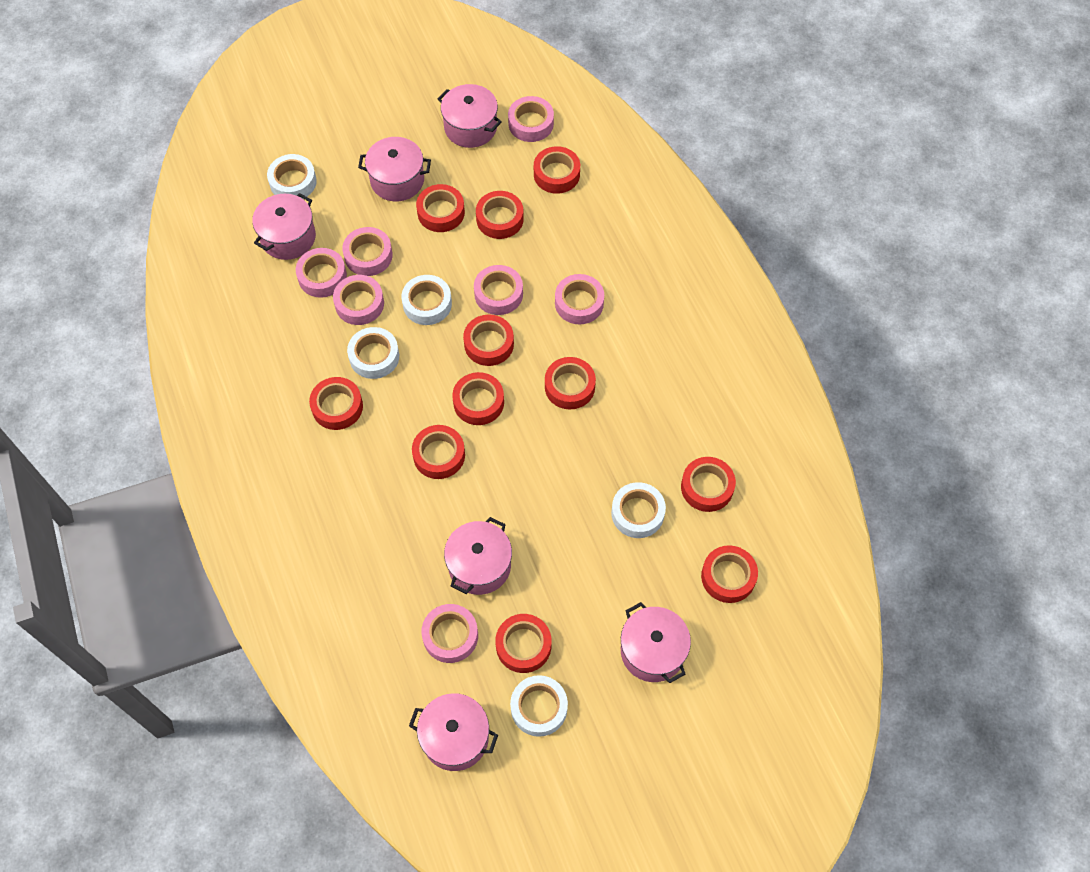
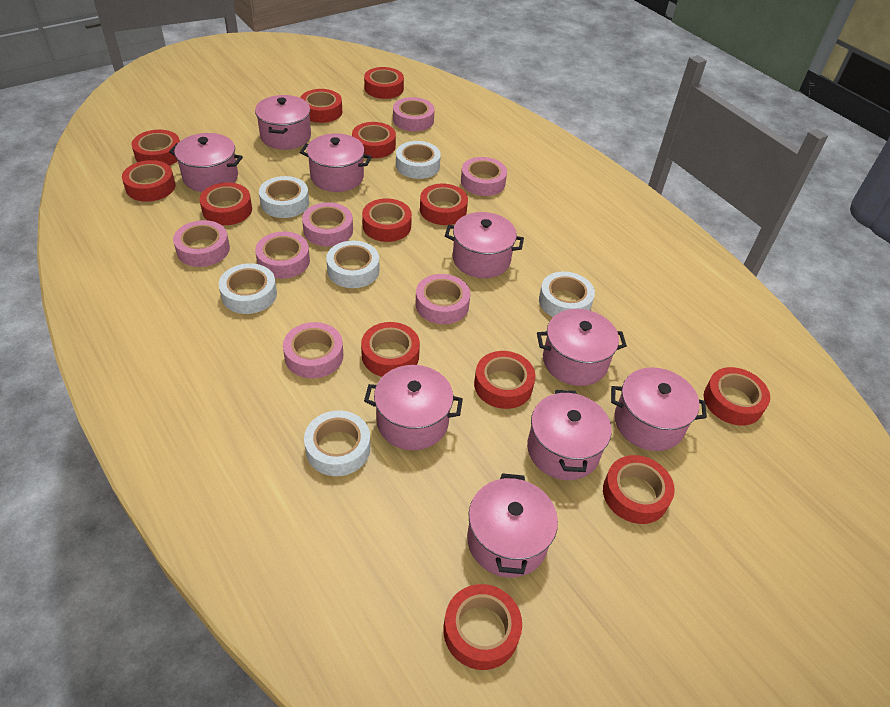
pink pot: [252,193,316,260] [358,137,431,201] [409,693,498,771] [438,84,502,148] [444,517,512,595] [621,602,691,683] = 6 -> [169,133,243,192] [255,95,311,150] [300,133,372,192] [364,365,463,450] [445,212,524,278] [467,473,558,578] [527,390,612,480] [537,309,627,386] [611,367,707,451] = 9
red tape: [309,377,363,430] [412,425,465,479] [416,184,465,232] [452,372,504,425] [463,315,514,366] [476,191,524,239] [495,614,551,673] [534,146,580,194] [545,357,596,409] [681,457,736,512] [701,545,758,603] = 11 -> [122,160,176,202] [132,130,180,166] [199,182,252,225] [300,89,342,123] [352,122,396,158] [361,322,420,377] [362,198,412,242] [364,67,404,99] [420,183,468,225] [444,584,522,670] [474,351,536,409] [603,455,675,524] [704,367,770,426] = 13
white tape: [267,154,317,199] [347,327,399,379] [401,275,452,325] [510,675,568,737] [611,482,666,538] = 5 -> [219,263,277,314] [259,176,309,218] [304,410,370,476] [326,241,379,288] [396,141,441,179] [539,272,595,317] = 6

